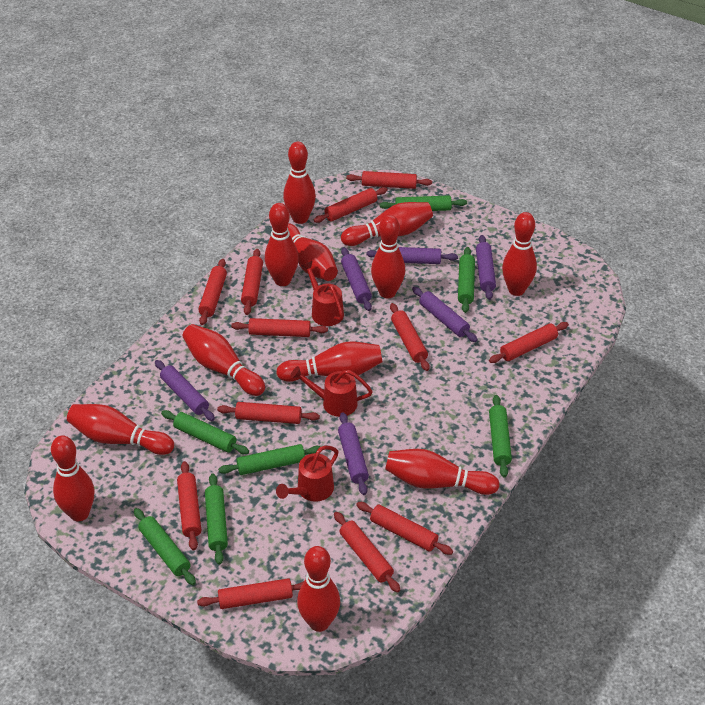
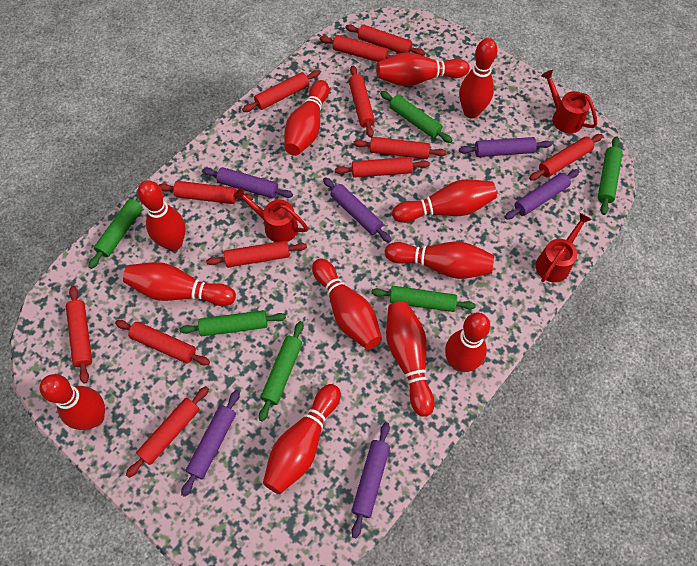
green rolling pin: [134,508,196,585] [161,410,249,454] [205,473,228,565] [218,444,323,475] [380,195,467,211] [458,247,475,313] [489,395,512,477] = 7 -> [88,196,143,269] [179,310,286,336] [259,321,304,422] [372,286,476,312] [380,91,452,143] [598,136,623,215] = 6

